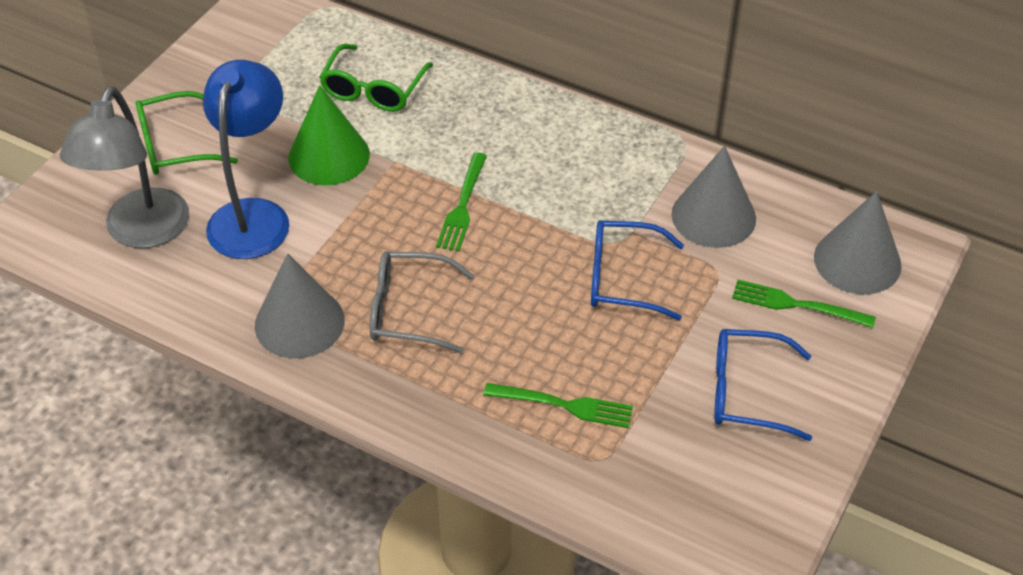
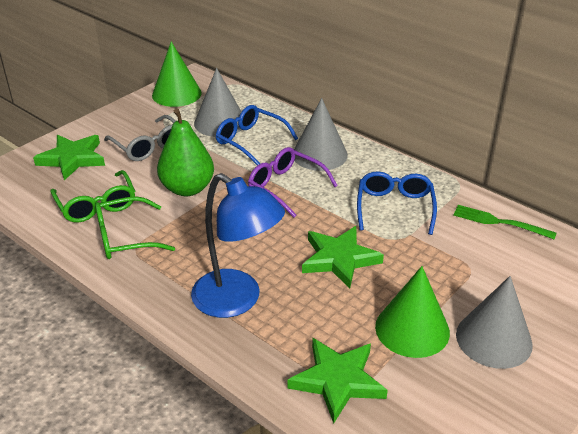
green cone: [288,85,370,185] = 1 -> [152,41,202,107] [375,266,450,358] = 2
green fork: [436,152,487,252] [483,383,633,428] [732,280,876,328] = 3 -> [453,205,556,239] = 1
green pear: none = 0 -> [157,108,214,196] = 1
green star: none = 0 -> [33,135,105,180] [287,338,388,423] [302,226,384,289] = 3
grey lamp: [60,87,189,248] = 1 -> none = 0
purple glasses: none = 0 -> [248,147,338,217] = 1

